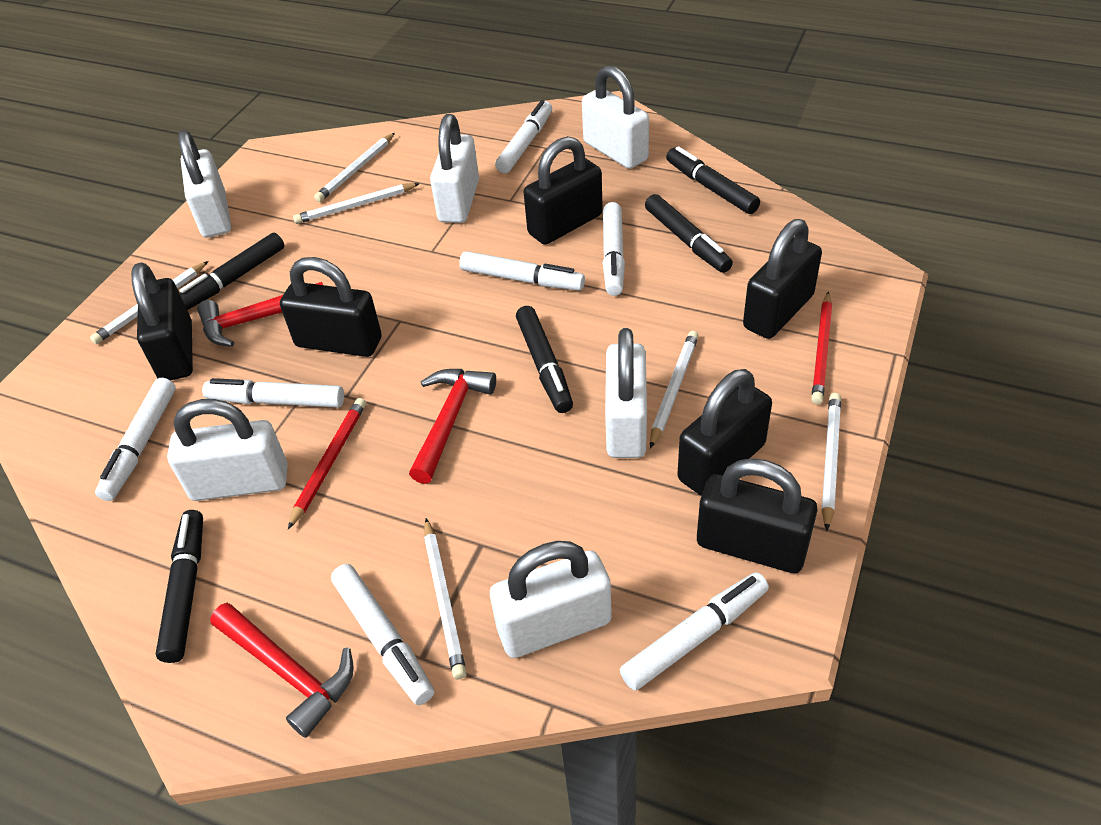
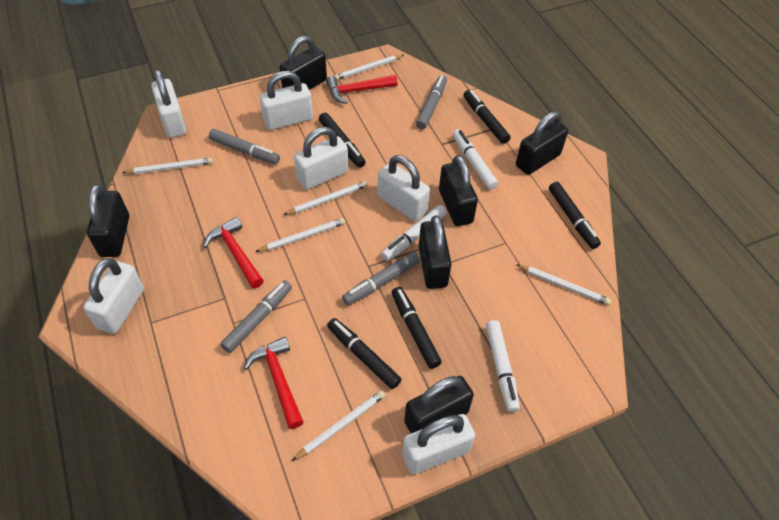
grey marker: none = 0 -> [209,129,280,164] [220,280,292,353] [342,252,420,305] [416,75,447,129] = 4
red pencil: [288,398,366,529] [811,291,832,404] = 2 -> none = 0
white marker: [95,378,176,501] [202,378,344,408] [331,564,434,705] [459,251,585,290] [495,100,552,173] [603,202,625,296] [620,572,769,690] = 7 -> [381,205,447,261] [453,129,498,190] [486,320,520,412] = 3

